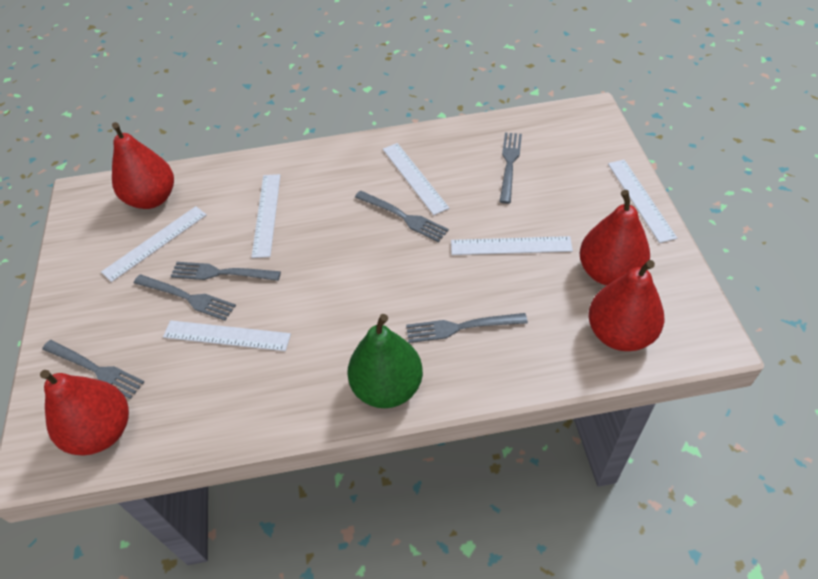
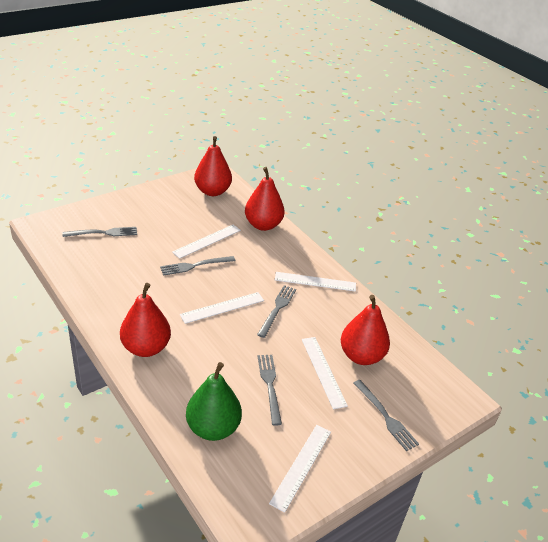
grey fork: [42,340,144,399] [134,274,236,321] [170,262,281,281] [355,191,449,242] [406,313,528,343] [500,133,522,204] = 6 -> [63,227,137,237] [160,256,235,276] [257,285,296,338] [258,355,282,426] [353,380,419,451] = 5
white ruler: [101,206,207,282] [163,320,291,351] [251,174,280,258] [383,143,450,215] [451,236,573,255] [608,160,677,243] = 6 -> [172,224,241,259] [180,292,264,324] [269,425,331,513] [275,272,356,292] [302,337,348,409] = 5

